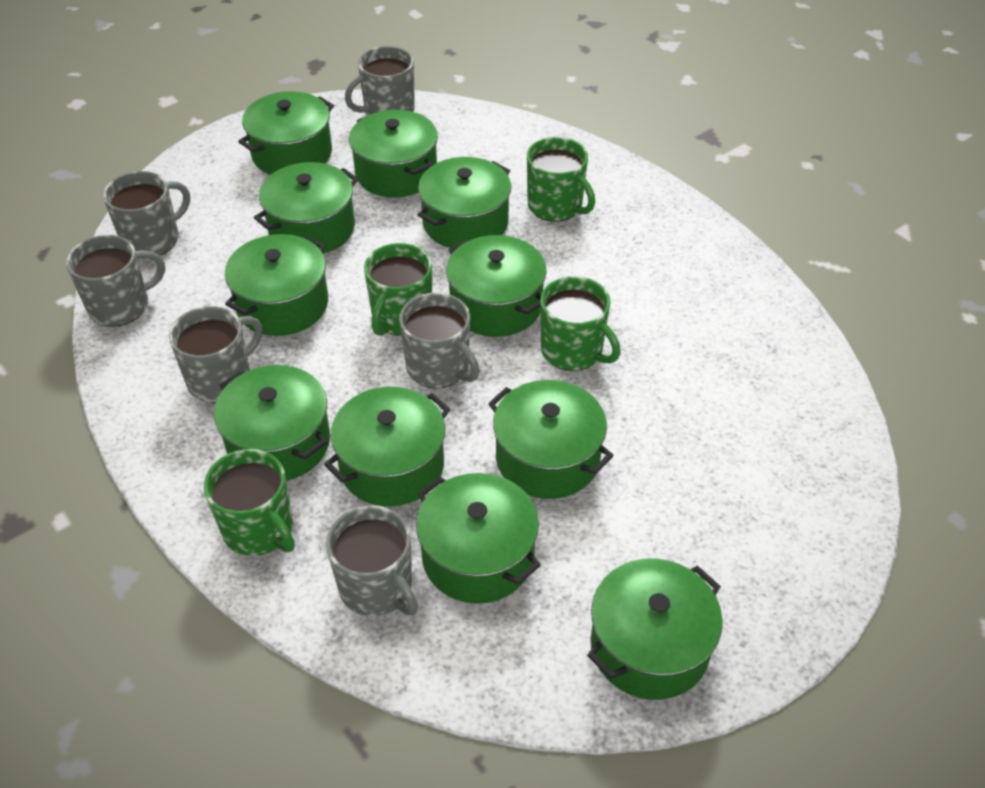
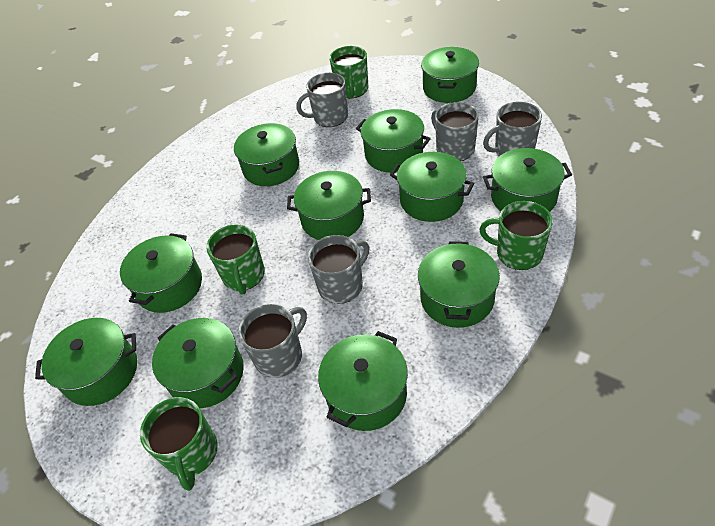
grey mug: [66,235,165,327] [103,171,190,255] [169,306,262,403] [326,505,418,616] [345,46,415,116] [399,293,480,389] = 6 -> [238,304,307,378] [296,73,348,127] [308,235,370,304] [431,102,479,161] [483,102,542,156] = 5

